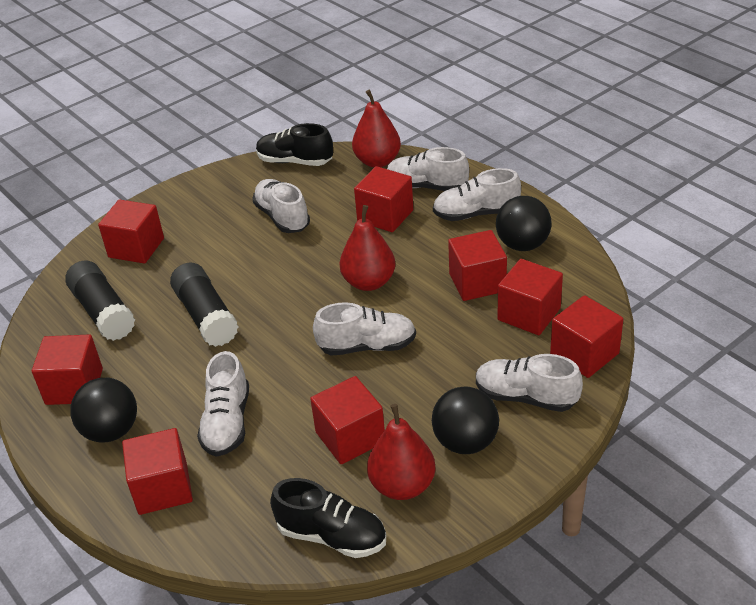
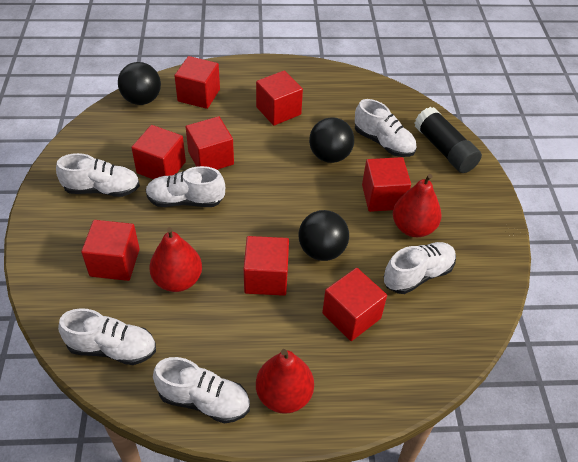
black glue stick: [65,260,135,341] [170,263,239,347] = 2 -> [415,107,482,173] = 1
black shoe: [256,123,333,166] [270,478,386,558] = 2 -> none = 0

